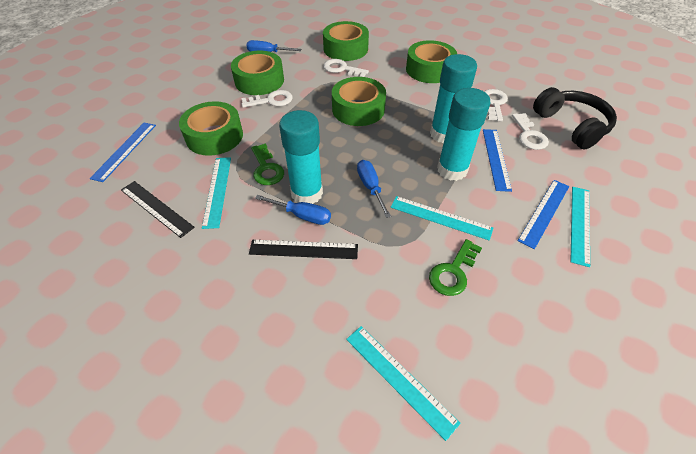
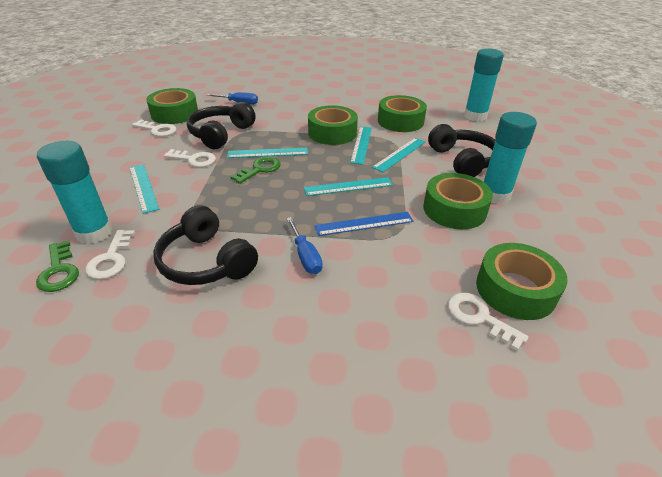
black headphones: [533,87,617,149] = 1 -> [153,205,258,285] [187,102,256,149] [428,124,495,177] = 3
black ruler: [121,181,195,238] [249,240,358,259] = 2 -> none = 0
blue ruler: [90,123,156,182] [483,129,512,192] [518,180,569,249] = 3 -> [315,212,414,236] = 1
blue screwdriver: [246,40,301,52] [255,195,331,225] [357,160,391,218] = 3 -> [207,92,258,105] [286,217,323,274] = 2
turquoise ruler: [202,157,231,229] [346,326,461,441] [391,196,493,241] [570,187,590,267] = 4 -> [129,164,159,214] [227,148,308,158] [304,177,393,196] [350,126,372,165] [372,138,426,172] = 5

